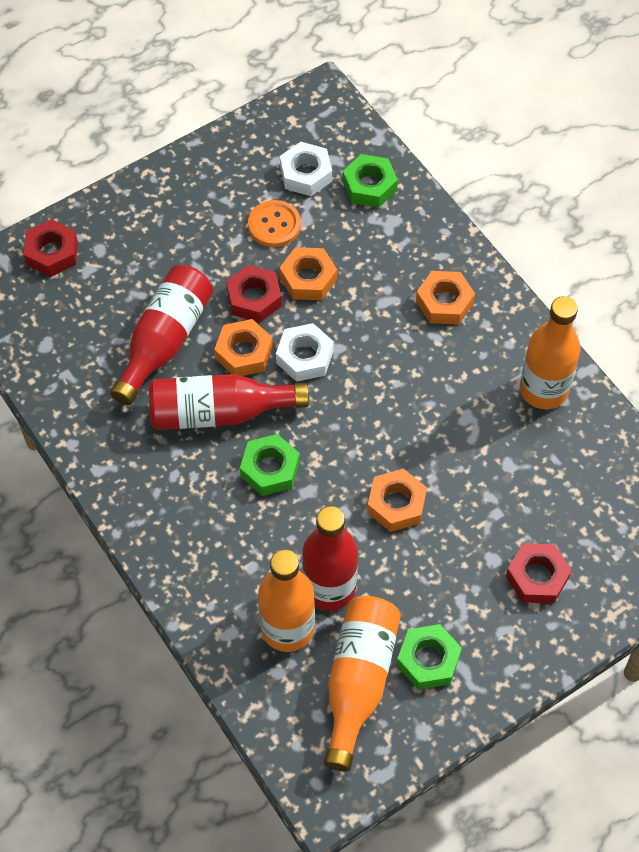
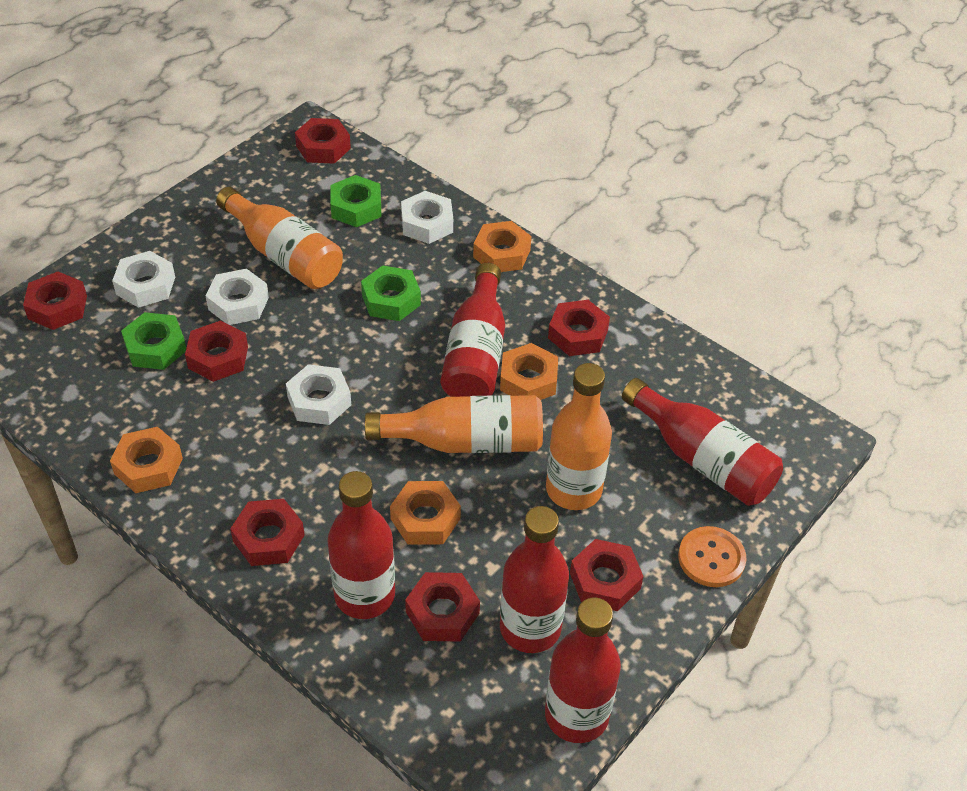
red bottle: [110,265,213,406] [148,374,309,430] [302,506,358,611] = 3 -> [328,471,395,619] [441,263,505,397] [500,506,569,653] [545,597,621,743] [622,378,783,506] = 5
red nut: [24,219,78,277] [226,265,282,323] [506,543,572,603] = 3 -> [23,272,87,330] [185,320,248,382] [230,499,305,566] [295,118,351,164] [405,572,480,642] [548,300,610,356] [570,539,644,611] = 7
white nut: [276,323,334,382] [280,142,332,196] = 2 -> [112,251,175,308] [206,269,269,325] [286,364,351,425] [401,191,453,244] = 4

